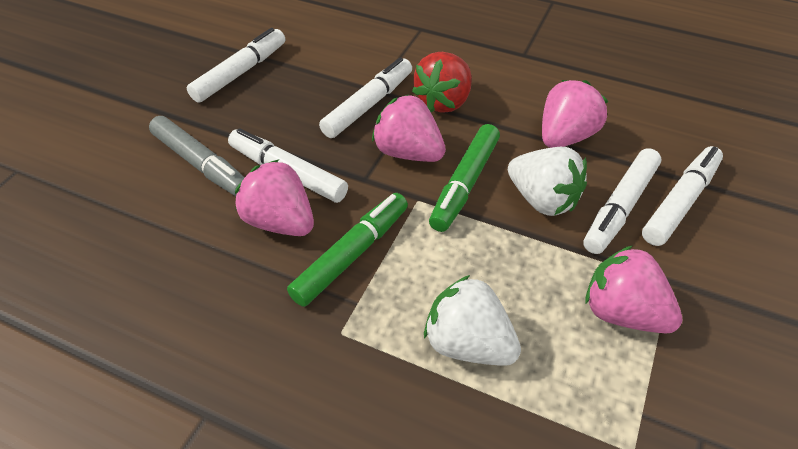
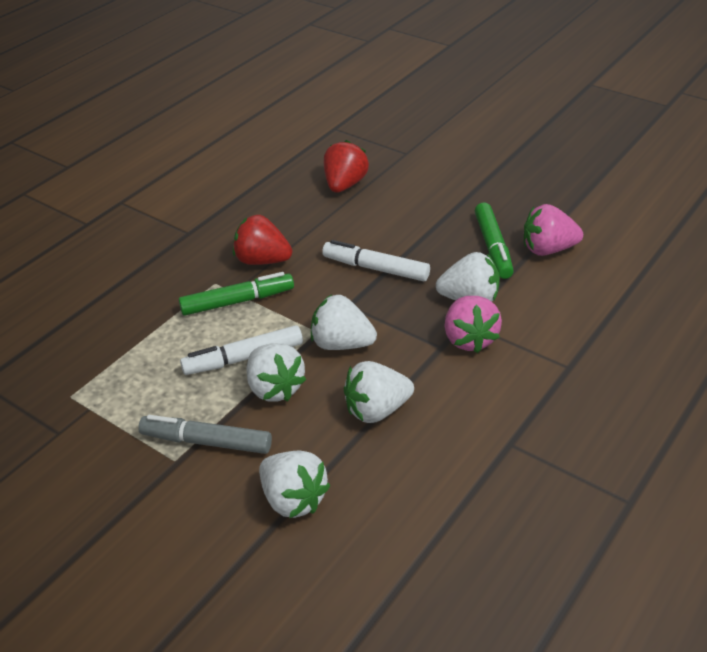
pink strawberry: [235,160,314,236] [372,95,446,162] [542,80,608,148] [585,245,682,333] = 4 -> [445,296,502,353] [524,204,583,256] = 2
red strawberry: [412,52,472,113] = 1 -> [233,215,292,265] [324,140,369,193] = 2
white marker: [187,28,285,103] [228,128,348,203] [319,57,412,138] [583,148,661,254] [642,146,723,246] = 5 -> [180,325,303,375] [322,240,430,281] = 2
white strawberry: [424,275,521,366] [508,147,587,216] = 2 -> [247,343,306,402] [259,451,330,518] [311,294,377,350] [344,361,414,423] [436,252,500,302] = 5

